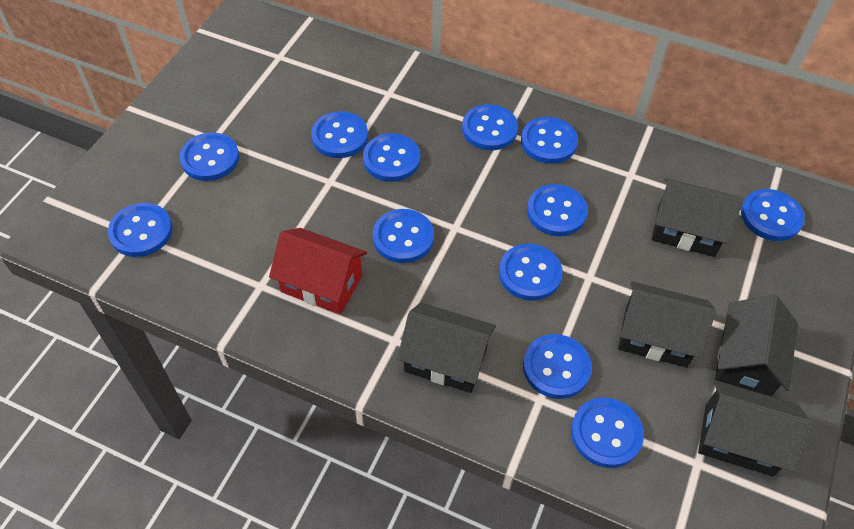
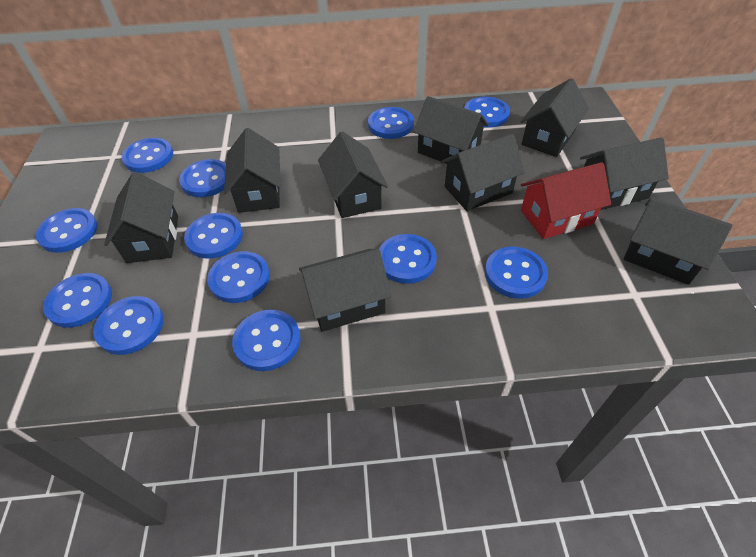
black house: [397,302,496,393] [618,281,716,368] [652,178,743,257] [698,380,811,476] [715,294,798,397] = 5 -> [104,172,178,263] [224,128,281,213] [299,249,391,332] [318,131,388,218] [413,96,489,164] [441,134,525,211] [521,78,589,157] [580,137,669,210] [624,197,733,285] = 9

